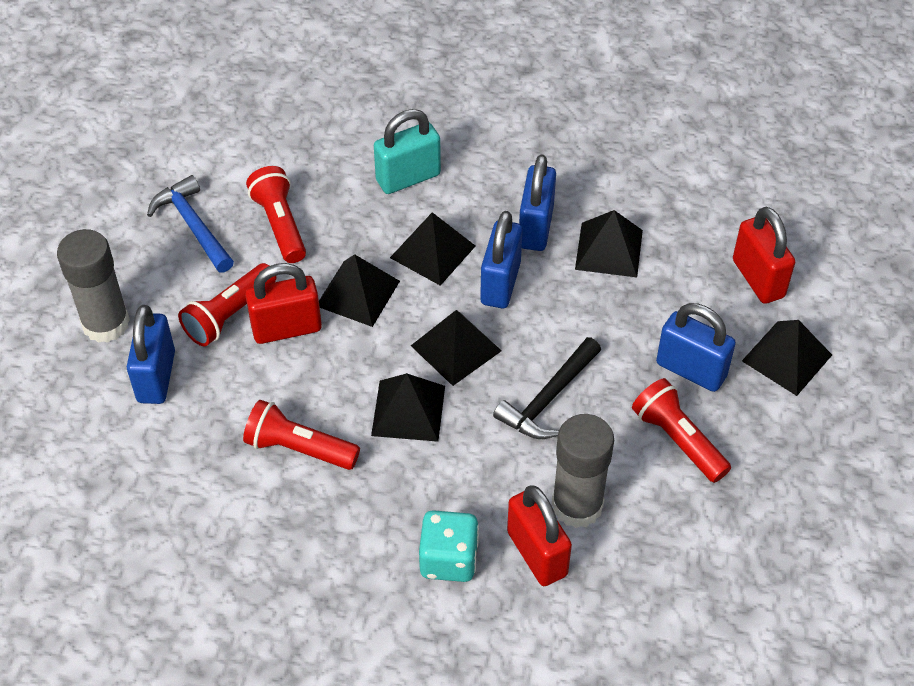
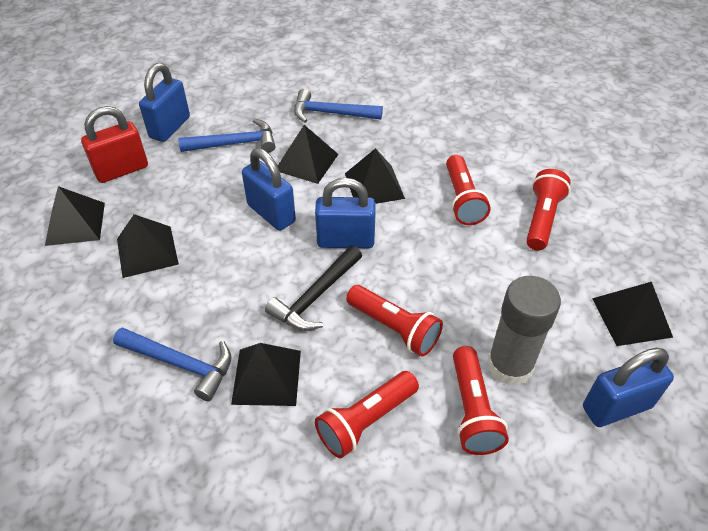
blue hammer: [147,175,234,273] = 1 -> [113,327,231,401] [178,119,275,153] [294,89,383,123] = 3
grey glue stick: [57,229,130,343] [552,414,614,528] = 2 -> [487,276,561,386] = 1
red flashlight: [178,263,276,346] [243,400,360,470] [246,166,306,263] [632,378,731,483] = 4 -> [315,371,419,458] [346,285,443,357] [446,155,490,225] [453,346,509,455] [526,169,571,250] = 5
red padlock: [245,263,322,344] [507,485,572,586] [733,207,795,304] = 3 -> [81,106,148,183] = 1
turquoise dice: [419,510,479,582] = 1 -> none = 0
turquoise padlock: [374,109,441,194] = 1 -> none = 0

